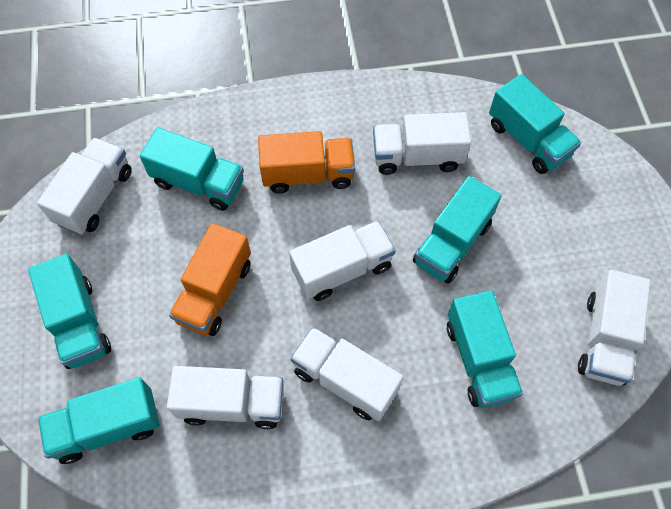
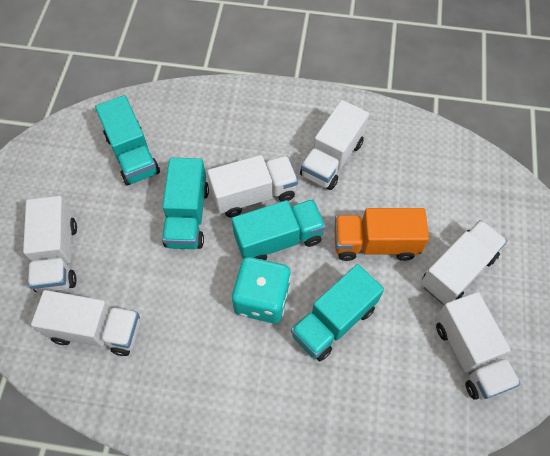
orange truck: [169,223,251,336] [258,131,355,194] = 2 -> [334,208,429,261] = 1
turquoise dice: none = 0 -> [232,257,291,323] = 1
turquoise truck: [28,254,111,369] [38,377,160,464] [140,128,244,211] [413,176,502,284] [447,290,523,408] [489,74,581,174] = 6 -> [95,95,160,186] [162,158,209,249] [232,199,326,260] [291,264,384,361] = 4

